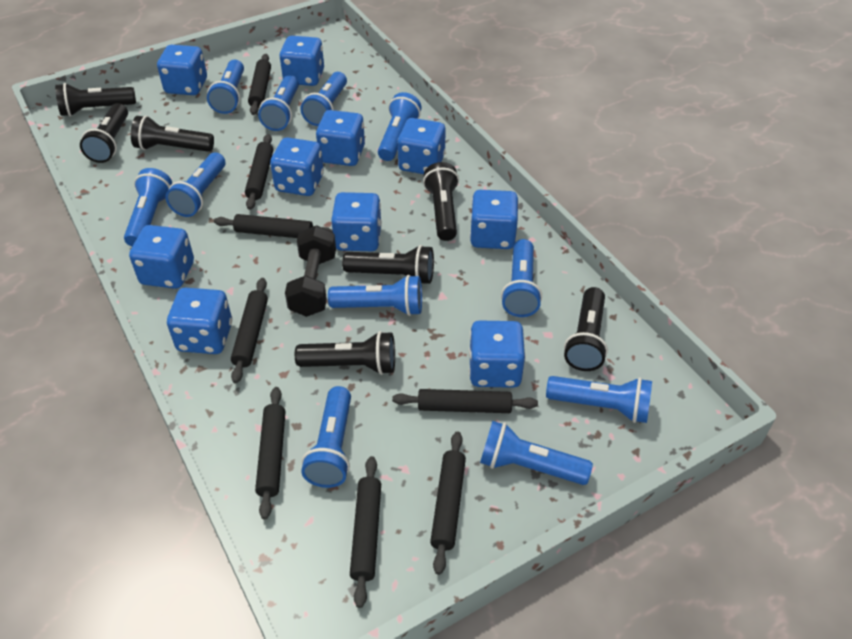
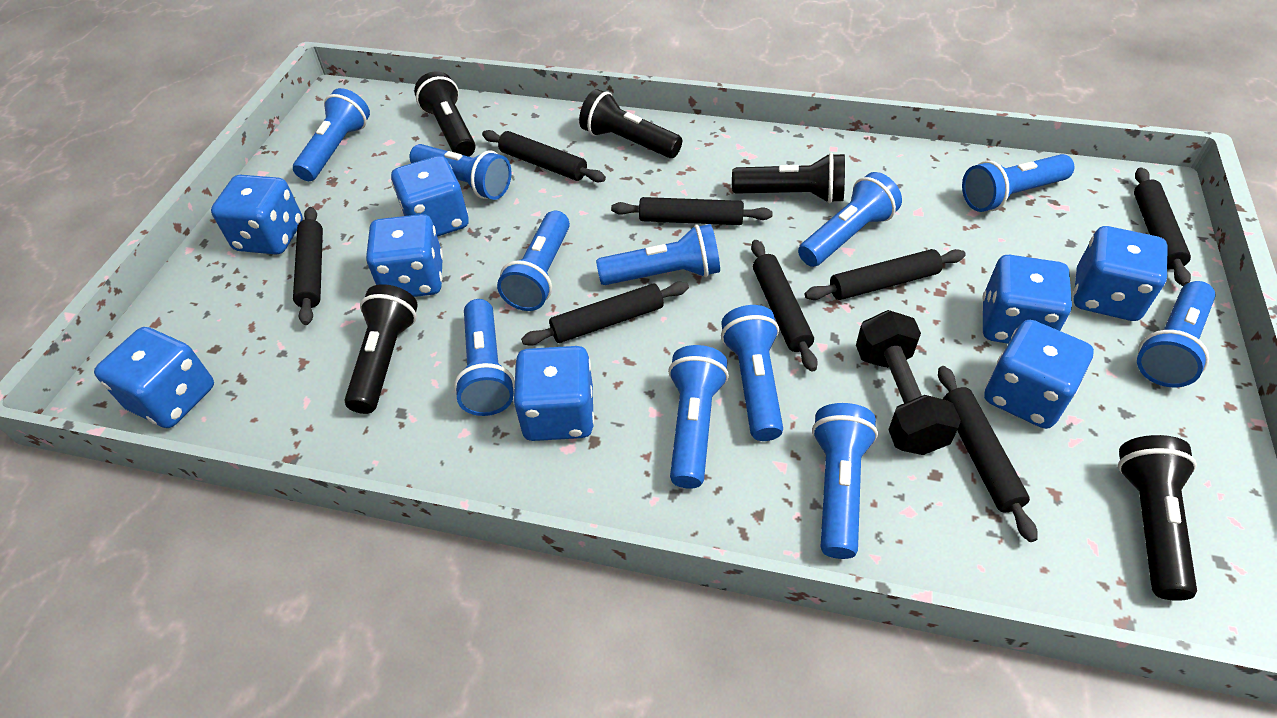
black flashlight: [55,83,136,117] [80,103,128,163] [131,116,214,152] [295,331,395,375] [342,245,434,284] [423,162,459,241] [564,287,608,371] = 7 -> [345,284,418,414] [414,71,476,157] [579,89,682,158] [732,153,845,203] [1118,435,1197,601] = 5
blue dice: [129,225,194,289] [157,45,207,95] [167,288,232,354] [270,137,324,196] [280,36,324,86] [316,110,365,166] [331,192,382,251] [397,118,446,174] [469,320,525,388] [470,190,519,249] = 10 -> [94,327,214,428] [211,175,303,255] [366,214,443,297] [391,156,469,237] [513,346,594,441] [982,255,1072,344] [984,320,1094,429] [1073,226,1167,321] = 8

